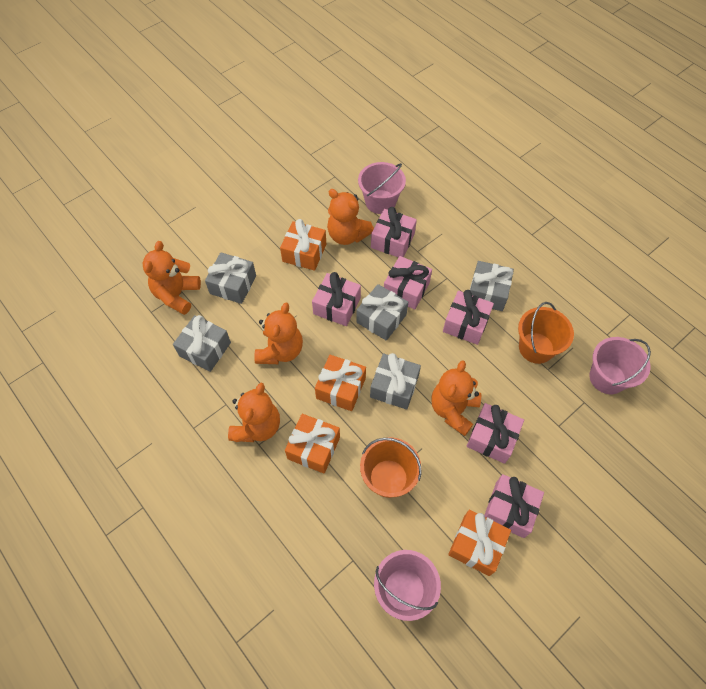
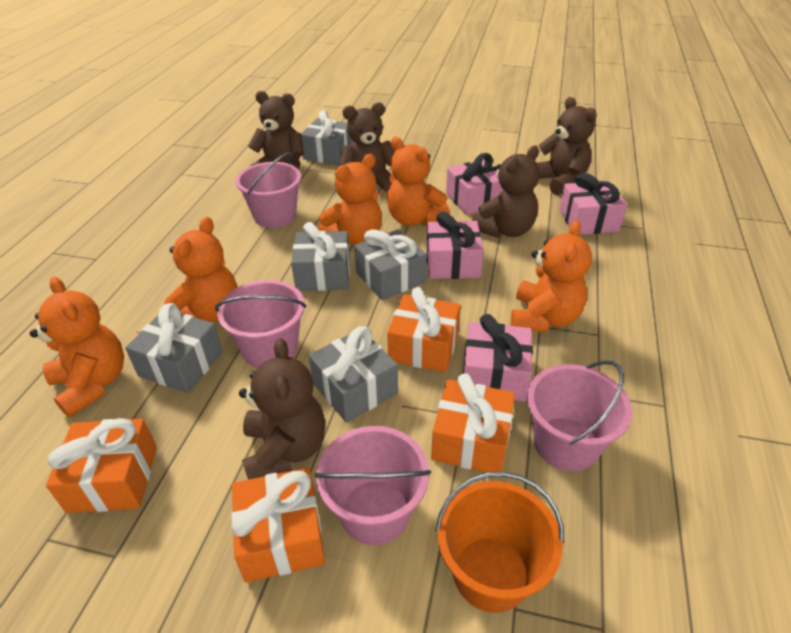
brown teddy bear: none = 0 -> [239,338,325,480] [248,91,304,169] [339,103,395,192] [472,145,540,238] [537,97,597,195] = 5
orange bucket: [360,437,422,498] [518,302,574,364] = 2 -> [435,471,564,613] = 1
pink bucket: [358,162,406,214] [374,550,441,621] [589,337,651,394] = 3 -> [215,280,306,368] [235,152,302,228] [314,426,431,545] [527,360,632,471] = 4
pink gift: [312,272,361,326] [371,207,417,257] [384,256,432,309] [443,290,494,345] [467,403,524,464] [484,474,544,538] = 6 -> [426,211,484,279] [446,153,504,215] [463,314,533,402] [560,173,627,235] = 4

